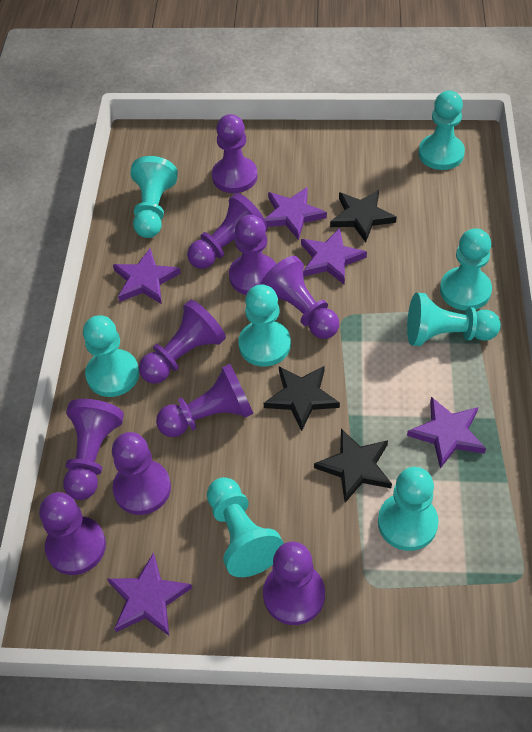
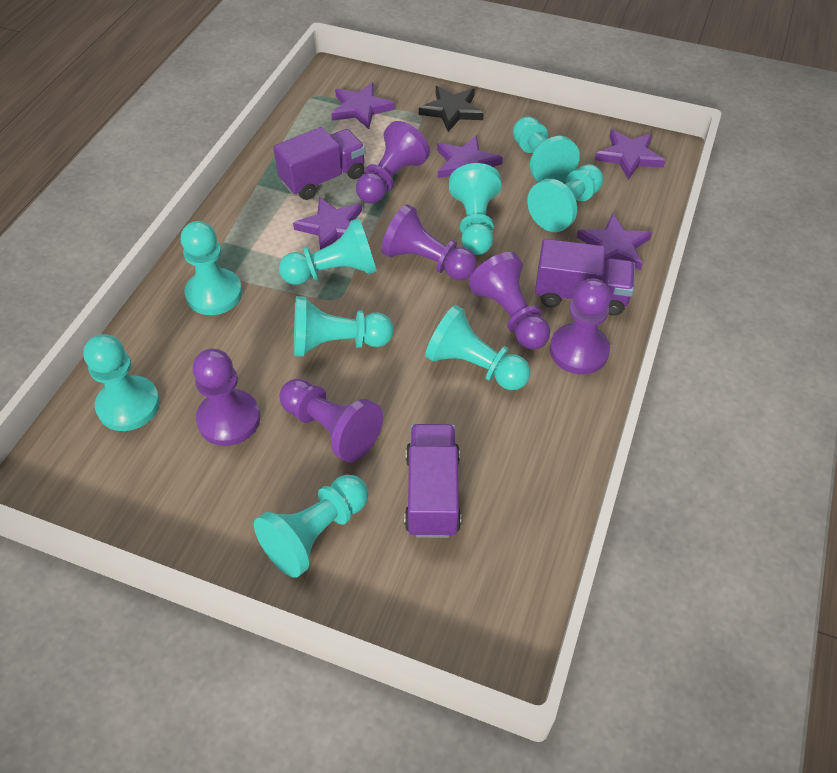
black star: [264,366,340,431] [314,429,392,503] [330,190,397,242] = 3 -> [419,86,484,132] = 1
purple pawn: [39,492,106,575] [63,399,124,500] [112,432,171,515] [139,300,226,384] [156,364,253,437] [187,193,267,269] [212,114,258,193] [229,215,276,295] [260,256,339,339] [263,542,325,625] = 10 -> [192,349,260,446] [279,378,383,462] [356,121,430,204] [381,204,477,280] [469,252,550,350] [550,279,611,374] = 6
purple truck: none = 0 -> [273,127,365,200] [404,424,461,538] [535,239,635,316] = 3
turquoise pawn: [83,315,139,397] [130,156,178,238] [207,477,284,577] [238,285,291,367] [378,467,439,551] [407,293,501,346] [418,90,465,170] [440,228,492,311] = 8 -> [83,334,160,431] [181,221,242,315] [254,475,368,578] [279,218,377,285] [294,296,394,357] [425,305,530,390] [449,163,501,255] [513,116,580,183] [527,164,604,232] = 9

